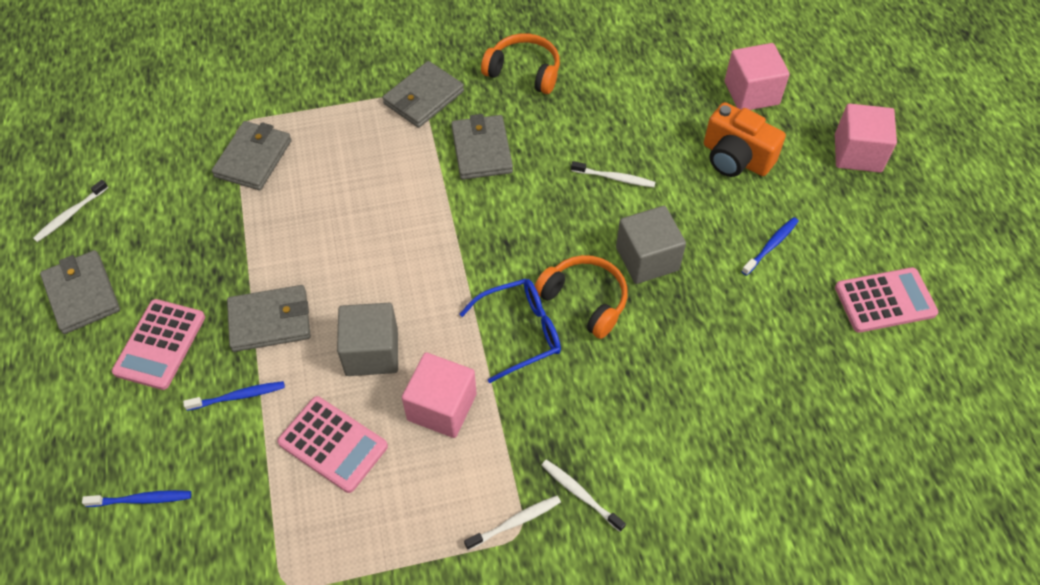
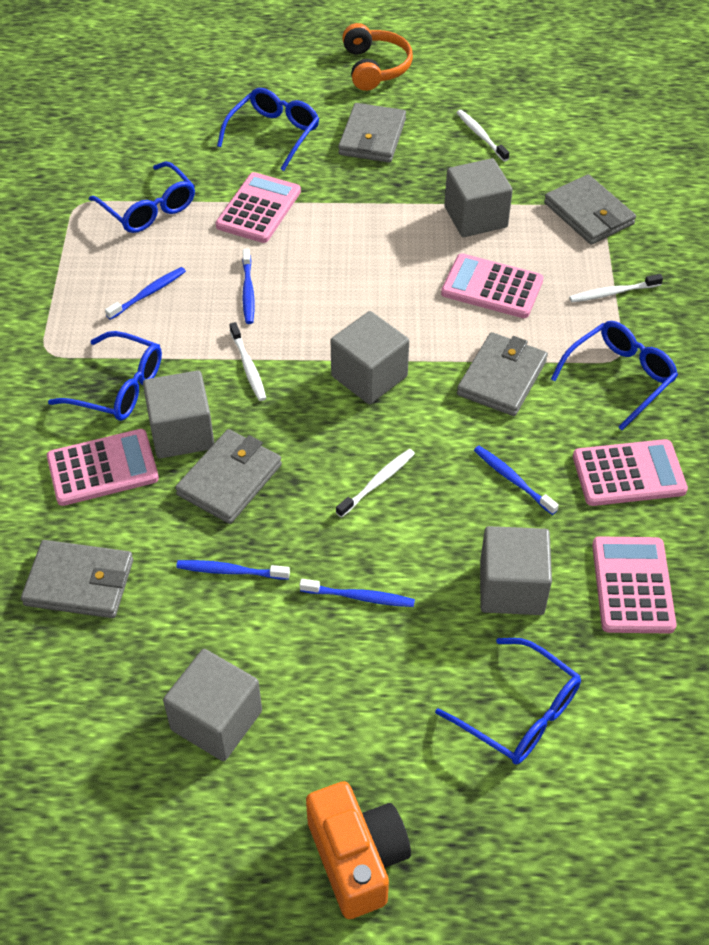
blue glasses: [459,278,561,383] = 1 -> [48,331,162,421] [89,161,195,233] [217,88,319,171] [435,638,581,764] [551,321,678,430] = 5
blue toothbrush: [82,490,191,507] [183,381,285,411] [741,217,799,276] = 3 -> [105,267,186,320] [176,560,290,580] [242,249,255,324] [300,579,415,607] [474,446,559,515] = 5
grey cube: [337,303,398,376] [616,206,686,284] = 2 -> [143,370,214,458] [163,649,262,761] [331,311,409,404] [444,158,513,237] [480,526,552,615] = 5
orange headphones: [481,33,560,94] [535,255,628,339] = 2 -> [342,23,413,91] = 1
pink calculator: [112,299,205,390] [277,396,388,493] [835,267,938,333] = 3 -> [47,429,159,506] [216,172,301,243] [441,253,543,318] [573,439,688,506] [592,536,677,633] = 5
pink cube: [402,353,477,438] [725,43,790,110] [835,104,897,172] = 3 -> none = 0

